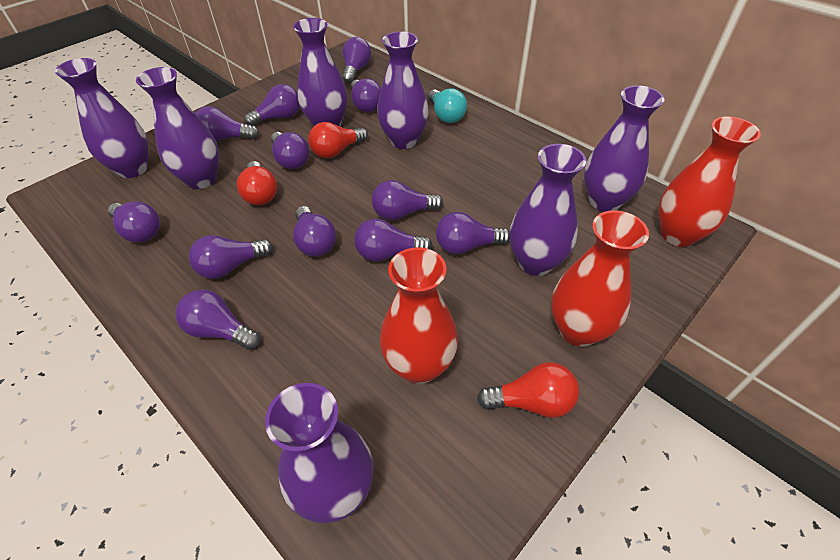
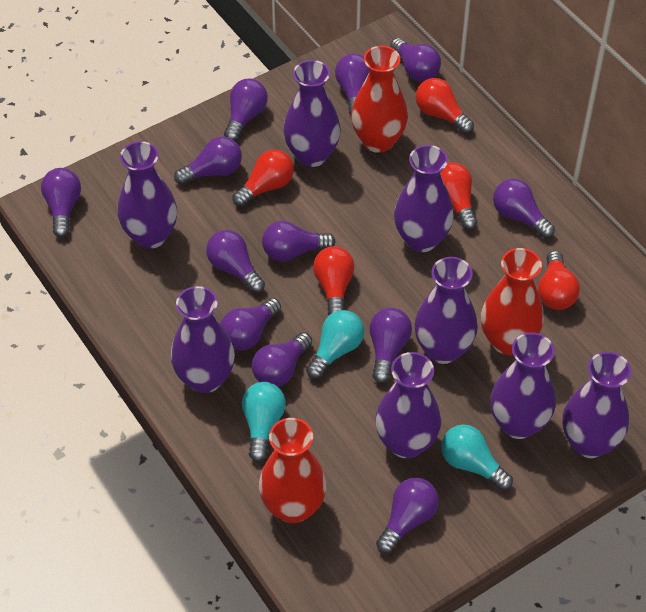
purple vase: [55,58,148,178] [136,67,219,189] [265,383,374,523] [293,18,348,126] [377,31,429,149] [510,144,586,276] [584,85,665,212] = 7 -> [118,141,177,249] [171,286,235,393] [283,60,341,167] [375,352,441,459] [394,145,454,252] [414,257,478,364] [490,332,556,439] [563,352,631,458] = 8
red light bulb: [237,161,277,205] [308,122,368,158] [477,362,579,418] = 3 -> [232,150,294,207] [313,246,354,315] [416,78,474,134] [440,162,477,230] [538,251,580,310] = 5
turquoise light bulb: [428,88,467,123] = 1 -> [242,382,286,462] [306,310,364,379] [441,424,513,491] = 3

